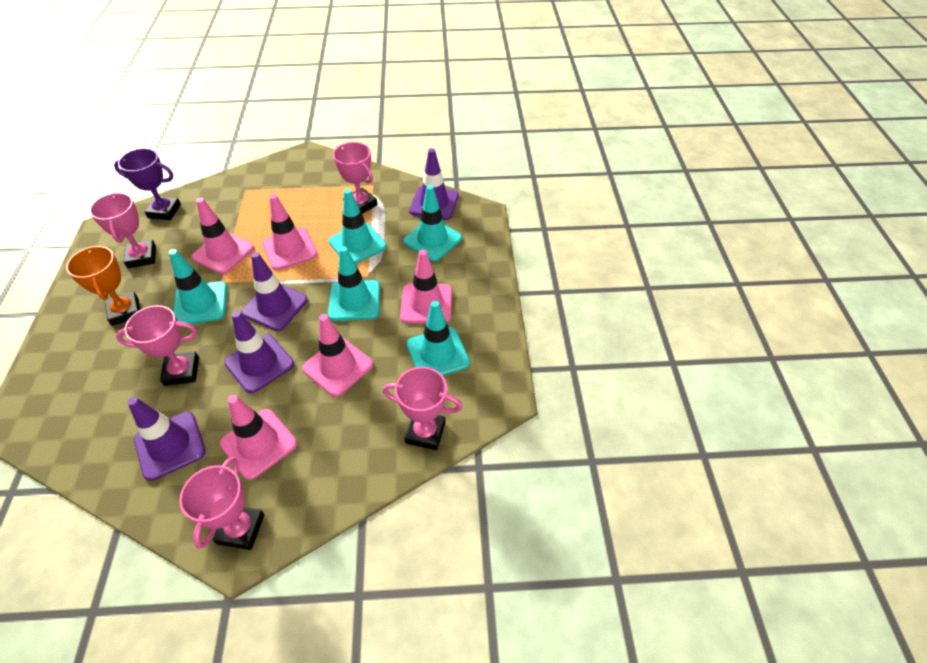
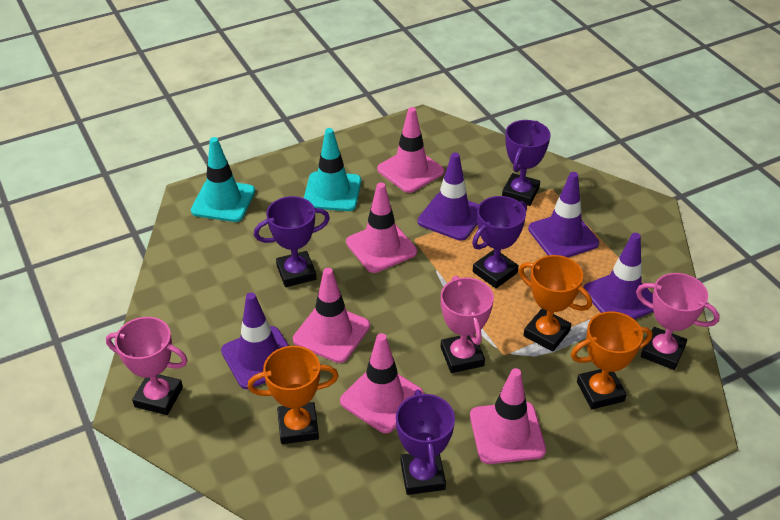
orange trophy: [66,246,140,326] = 1 -> [248,346,339,444] [519,255,592,352] [571,311,652,409] = 3
pink trophy: [89,192,156,268] [116,305,199,386] [179,457,265,550] [333,142,378,214] [382,367,462,450] = 5 -> [106,317,188,415] [441,276,494,373] [636,273,720,370] = 3
purple trophy: [114,148,181,220] = 1 -> [254,196,330,287] [396,389,455,495] [472,196,527,288] [502,120,550,206] = 4
turquoise traffic cone: [169,249,227,324] [328,246,380,321] [329,189,387,264] [403,185,462,261] [407,301,470,376] = 5 -> [191,137,255,222] [304,128,361,211] = 2

